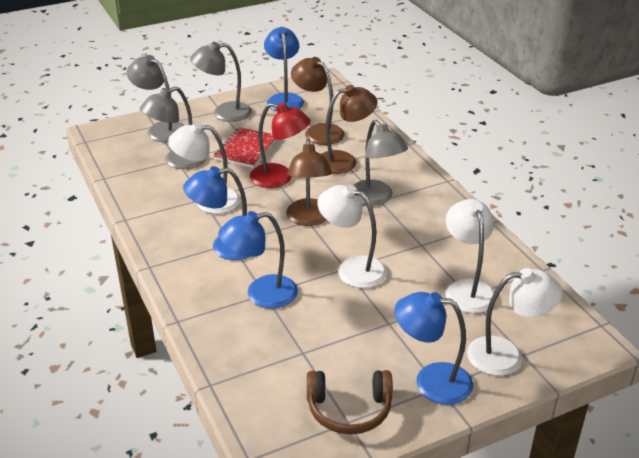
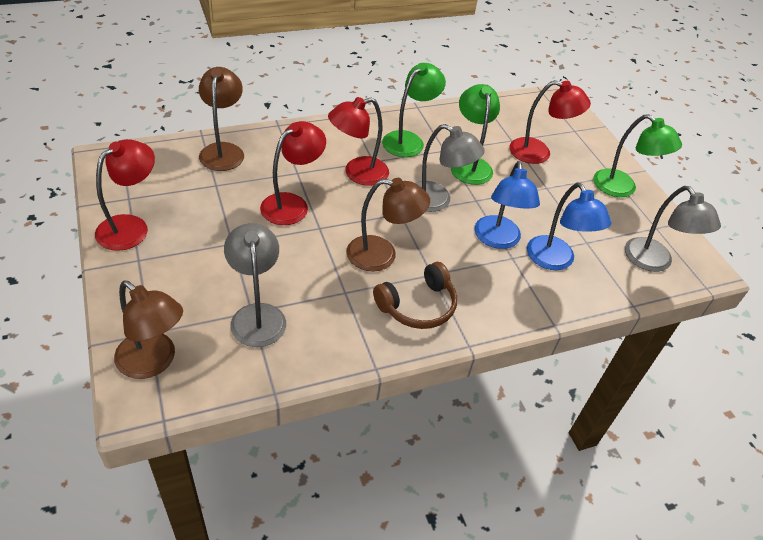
blue lamp: [183,166,251,260] [218,211,298,309] [264,27,304,111] [394,292,473,405] = 4 -> [474,161,540,249] [527,183,611,270] = 2
green lamp: none = 0 -> [382,63,446,157] [451,84,500,185] [593,114,682,197] = 3
grey lamp: [127,55,184,142] [140,86,206,169] [190,42,252,122] [353,120,408,206] = 4 -> [224,223,286,347] [416,124,485,212] [625,186,721,272] = 3
red lamp: [250,103,311,188] = 1 -> [95,139,155,251] [260,121,326,225] [328,97,389,186] [510,80,591,164] = 4
red notebook: [214,127,276,168] = 1 -> none = 0
white lamp: [168,122,241,214] [318,185,387,288] [445,199,494,313] [467,268,563,376] = 4 -> none = 0

